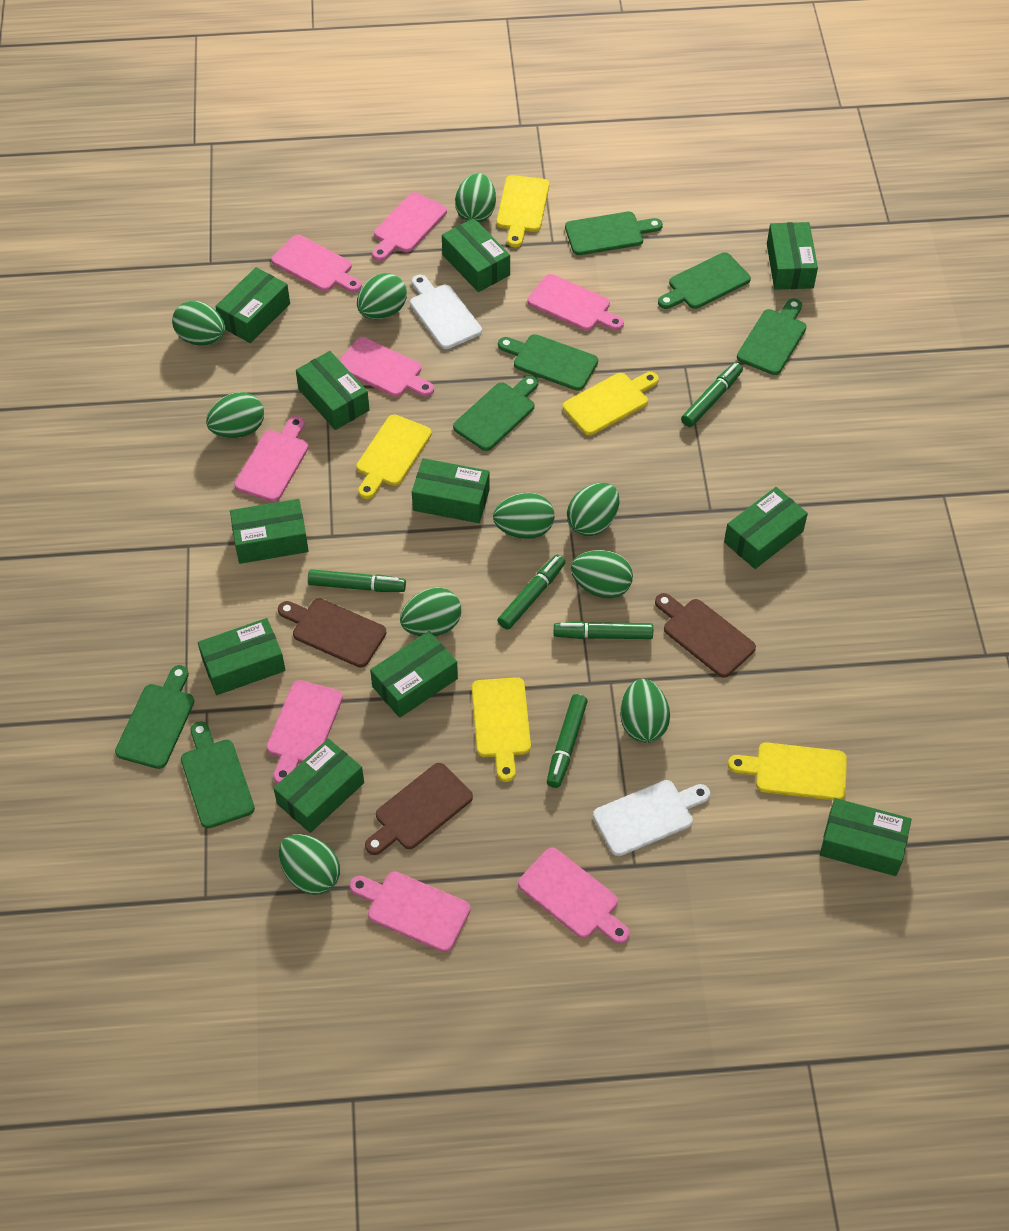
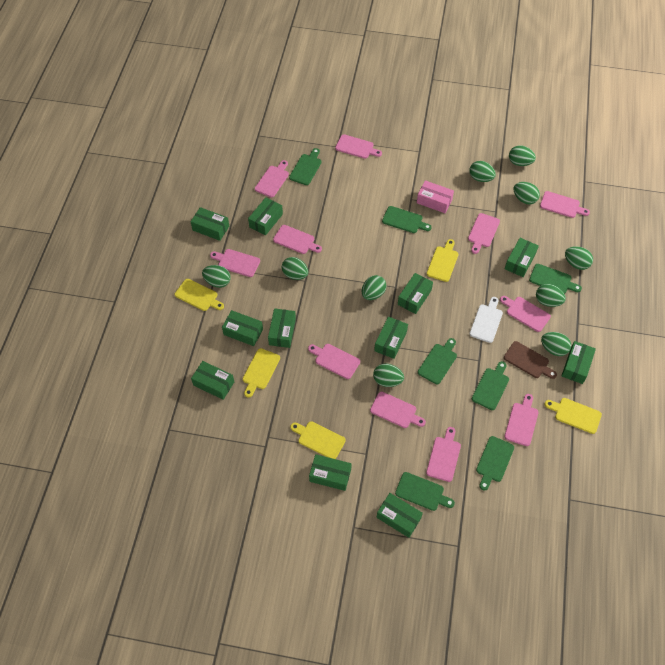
brown cutting board: [278,598,386,668] [365,763,473,855] [655,593,756,678] = 3 -> [504,341,557,379] = 1
green marker: [308,569,406,592] [498,555,565,630] [547,694,588,788] [554,621,653,639] [681,362,743,427] = 5 -> none = 0
pink box: none = 0 -> [417,180,454,213] = 1
pink cutting board: [234,416,308,502] [267,680,343,784] [271,235,362,292] [339,337,434,397] [349,872,471,952] [372,192,447,261] [518,848,630,944] [527,274,624,331] = 8 -> [210,249,260,277] [255,160,289,198] [273,225,322,254] [308,344,360,379] [335,134,382,159] [370,392,426,428] [426,427,461,482] [468,213,500,254] [500,296,551,332] [504,394,539,446] [540,191,590,218] = 11
white cutting board: [410,275,482,349] [593,780,710,856] = 2 -> [470,297,503,343] = 1

